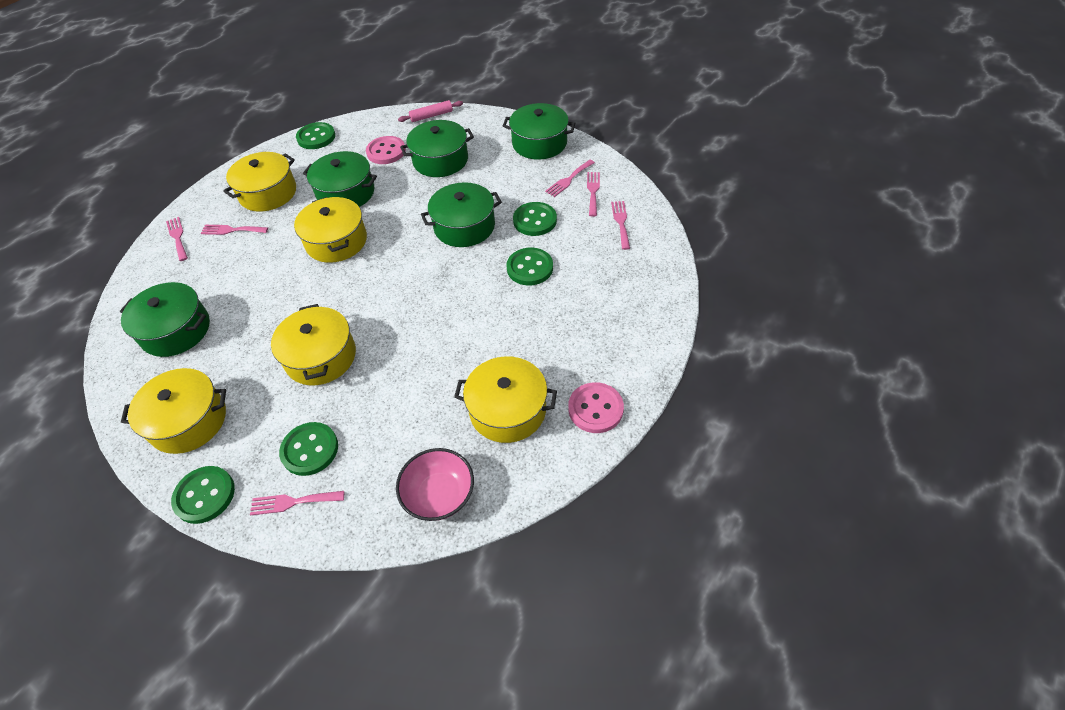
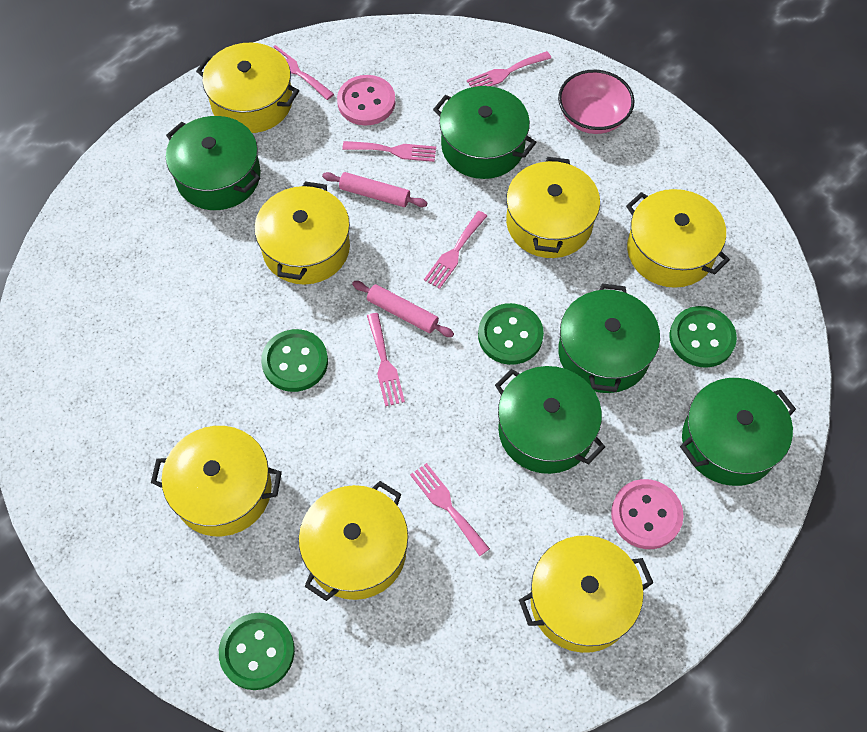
green button: [171,466,235,524] [279,422,338,476] [296,122,335,149] [506,248,553,285] [513,202,557,236] = 5 -> [219,613,295,690] [261,329,328,392] [478,303,544,365] [669,306,737,368] = 4
pink rolling pin: [398,100,463,122] = 1 -> [322,172,427,207] [352,281,454,337] = 2
yellow pot: [121,368,226,454] [223,152,296,212] [271,304,356,385] [294,197,367,263] [454,356,557,443] = 5 -> [151,426,282,536] [196,43,299,133] [254,181,350,285] [299,481,408,601] [506,157,600,258] [519,536,653,653] [626,189,730,288] = 7

